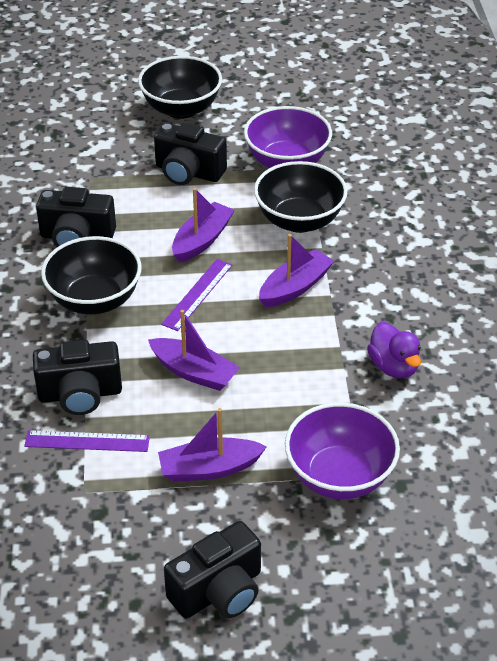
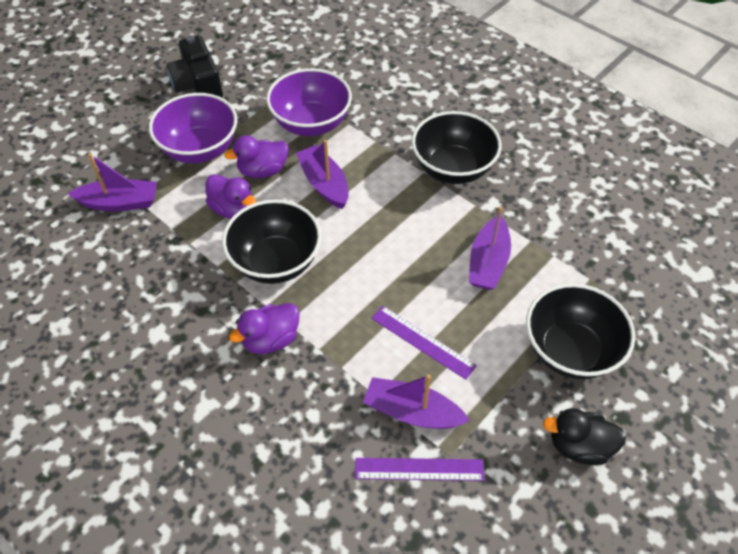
black camera: [33,340,122,415] [36,187,116,247] [154,123,227,185] [164,521,261,618] = 4 -> [167,35,223,98] = 1
black duck: none = 0 -> [543,408,626,465] = 1
purple duck: [367,322,421,379] = 1 -> [205,174,256,219] [224,135,289,178] [229,303,300,354] = 3

